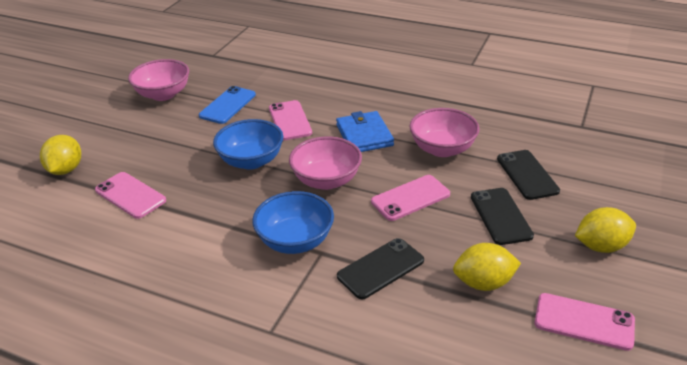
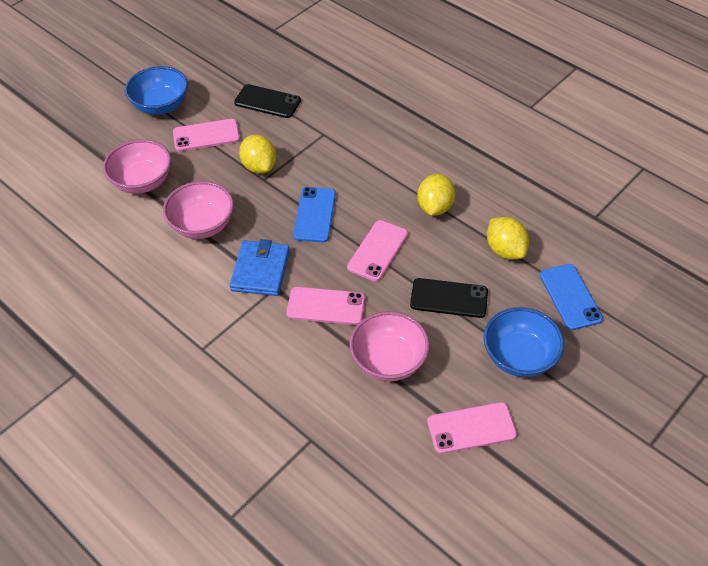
black phone: [337,238,424,299] [471,188,534,245] [497,150,560,200] = 3 -> [234,84,301,118] [410,278,488,318] = 2
blue phone: [199,86,256,124] = 1 -> [293,187,336,242] [540,264,603,330] = 2

